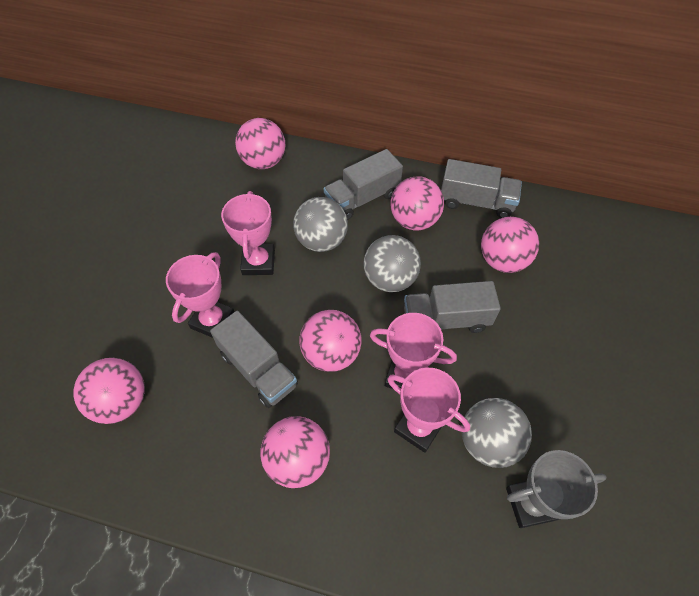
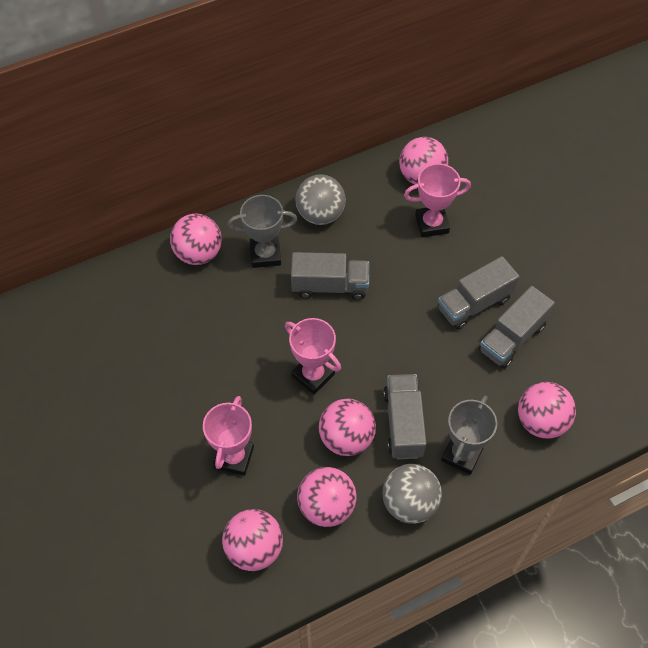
grey ball: [293,197,348,252] [363,235,421,292] [462,398,532,468] = 3 -> [296,174,346,225] [382,464,442,524] = 2
grey trophy: [506,450,607,528] = 1 -> [228,195,297,268] [441,396,497,475] = 2
pink trophy: [166,252,234,338] [221,191,275,275] [370,313,457,389] [387,368,470,453] = 4 -> [203,396,254,476] [285,318,341,395] [404,163,471,237] = 3

